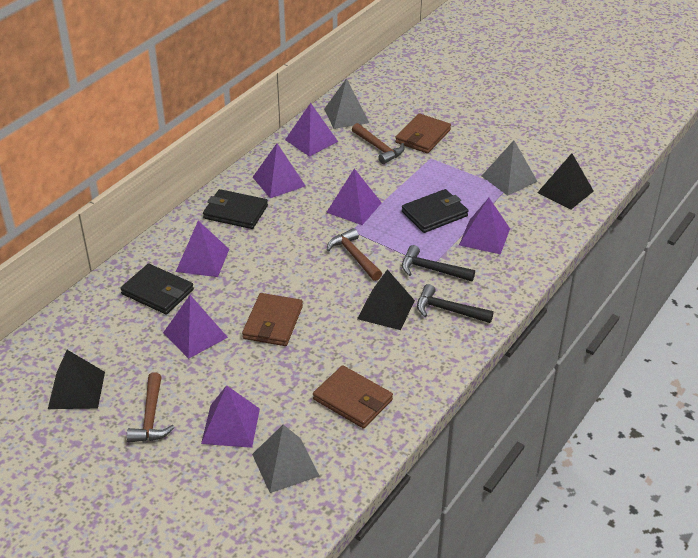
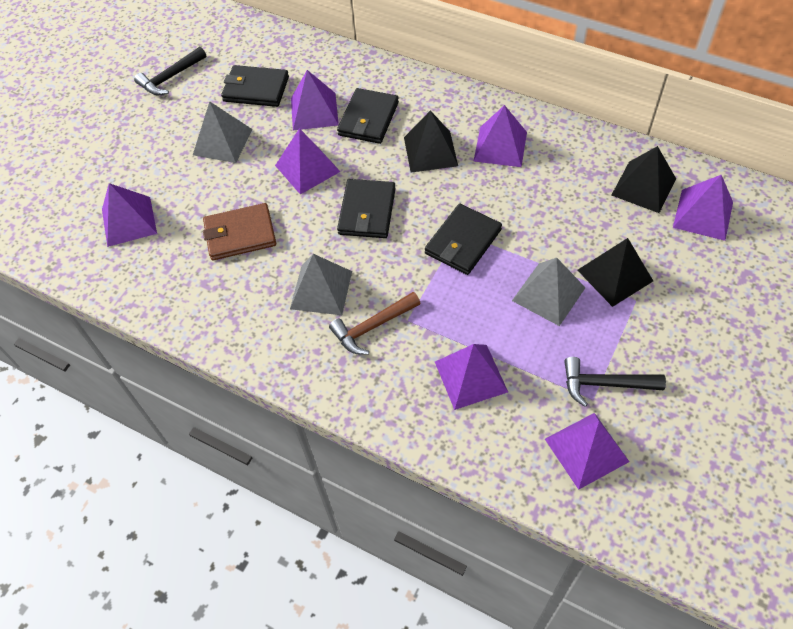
black wallet: [120,264,194,315] [203,189,268,229] [402,189,468,233] = 3 -> [221,65,289,107] [337,88,399,144] [337,179,396,238] [425,204,502,275] = 4
brown hammer: [127,373,175,442] [327,228,382,281] [352,123,405,164] = 3 -> [329,292,421,355] = 1
brown wallet: [242,293,303,346] [313,365,393,428] [395,113,451,153] = 3 -> [203,203,276,260] = 1

